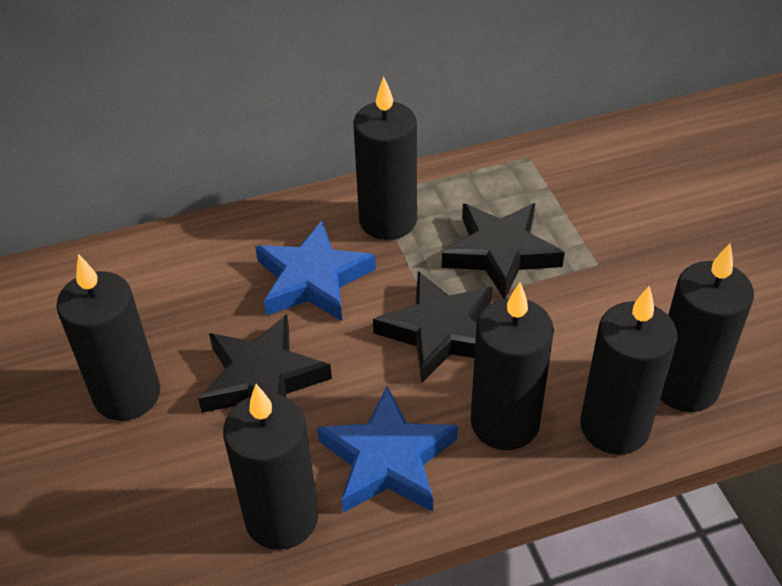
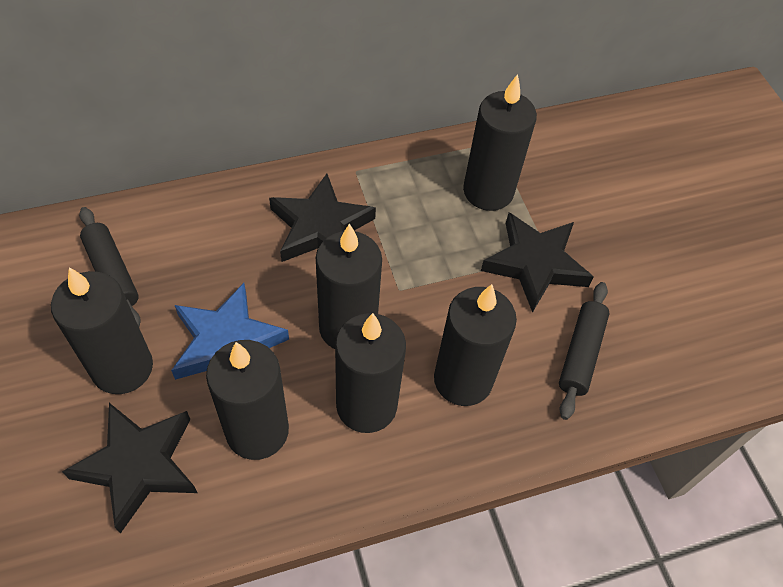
black rolling pin: none = 0 -> [79,207,141,327] [559,282,610,420] = 2
blue star: [255,221,376,321] [317,386,458,513] = 2 -> [171,283,289,380] = 1

